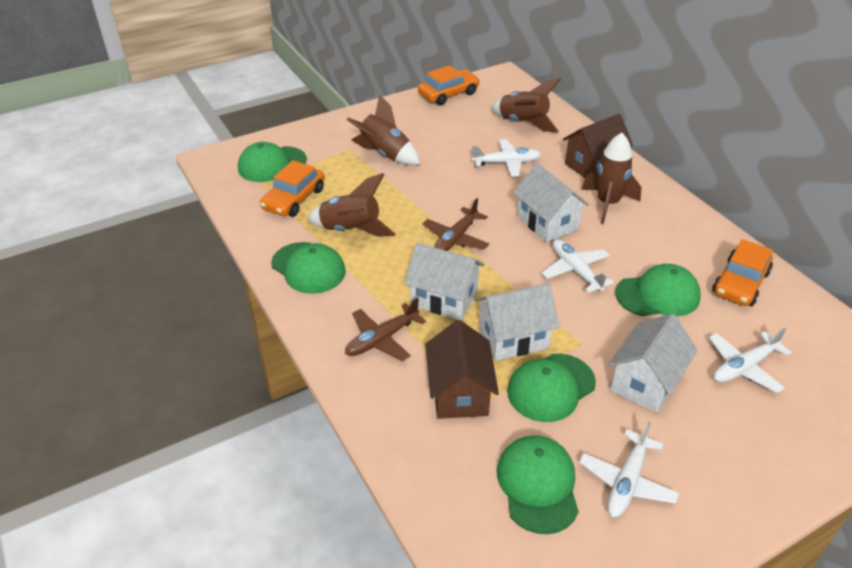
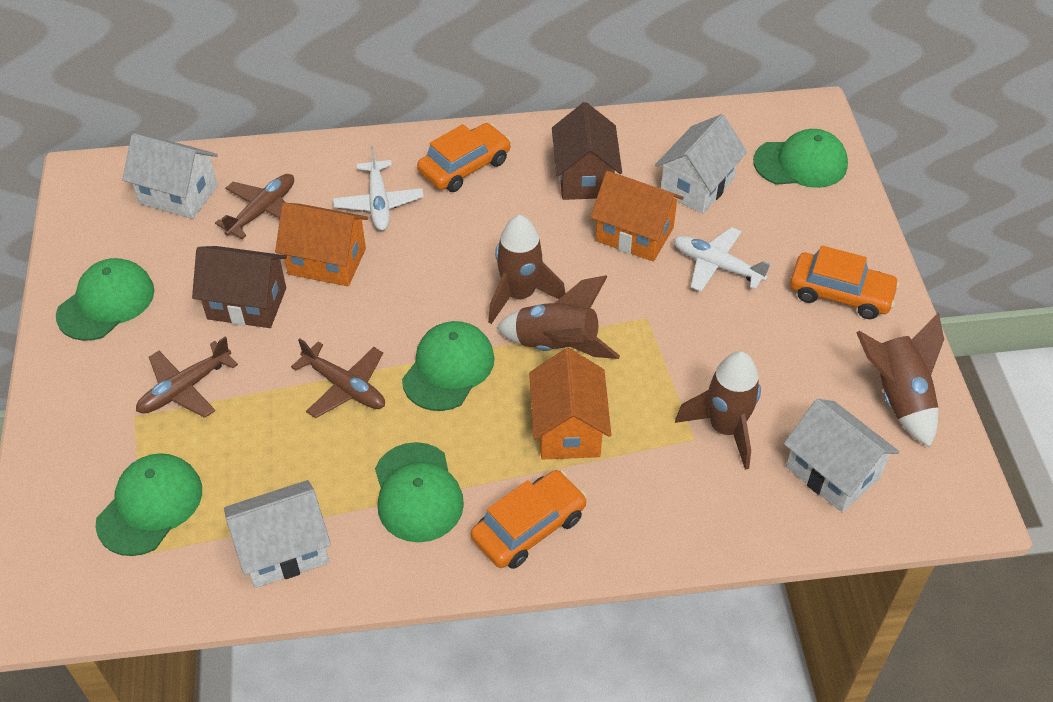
brown plane: [345,298,426,361] [423,198,489,251] = 2 -> [136,337,238,418] [215,174,294,239] [291,338,385,418] = 3
orange house: none = 0 -> [275,203,368,286] [529,348,611,460] [591,171,684,262] = 3
white plane: [471,139,541,177] [542,239,614,293] [579,422,679,517] [709,327,792,393] = 4 -> [333,146,424,231] [674,227,771,292] = 2

